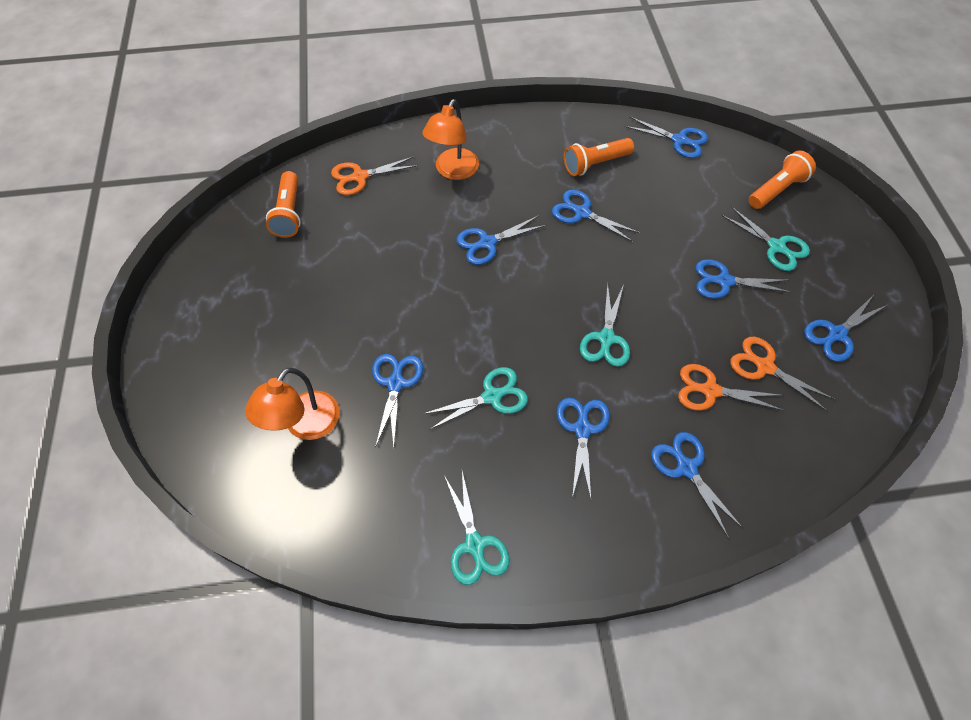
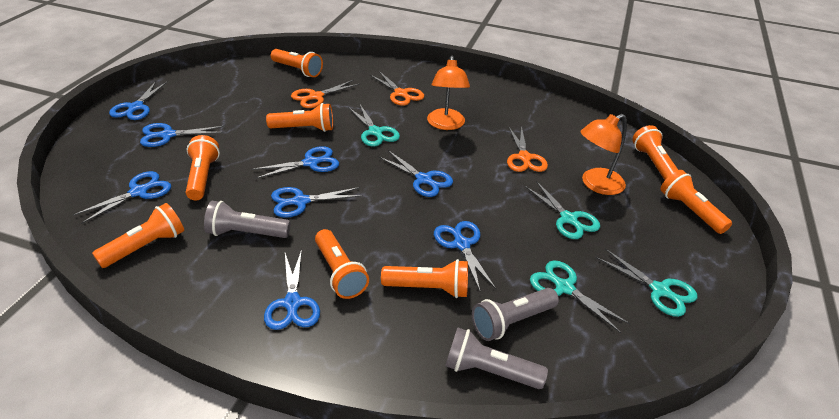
grey flashlight: none = 0 -> [204,201,290,238] [445,327,548,389] [472,288,559,341] = 3
orange flashlight: [266,171,301,238] [564,138,634,176] [749,150,816,209] = 3 -> [92,203,184,268] [185,135,220,200] [266,103,333,132] [271,49,323,77] [315,229,369,299] [381,259,468,298] [632,125,678,180] [660,170,732,234] = 8

